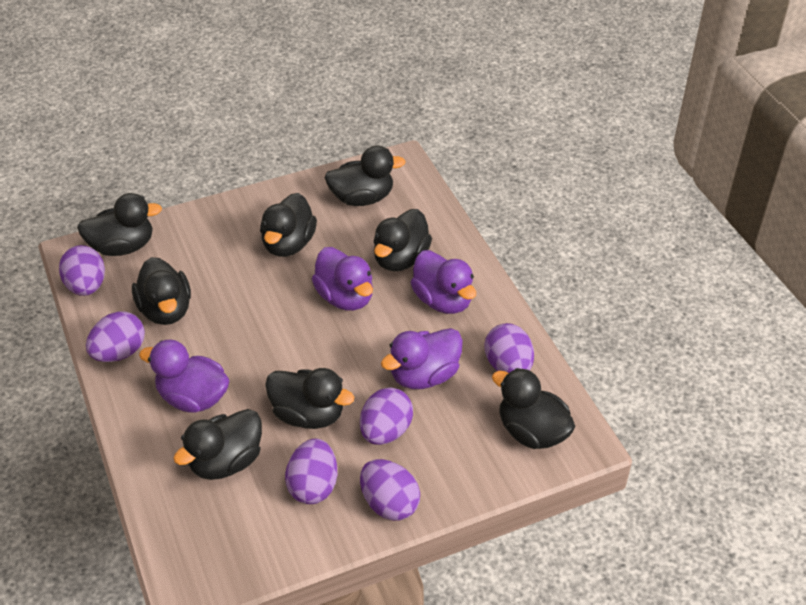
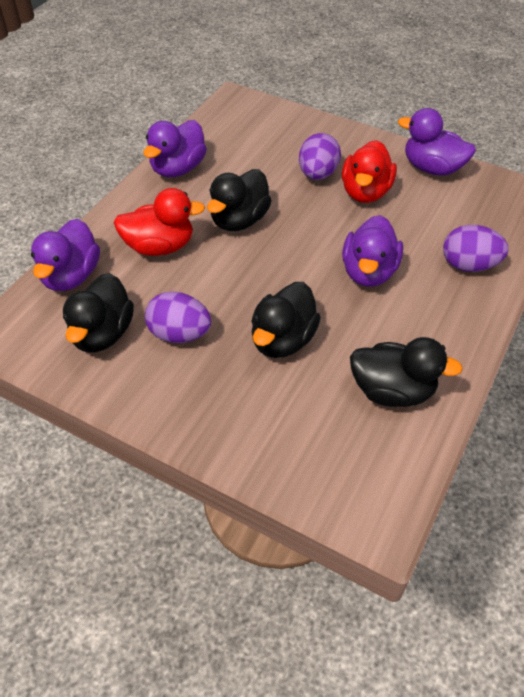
black duck: [77,193,162,256] [132,257,191,325] [173,409,262,480] [260,193,317,257] [265,368,354,429] [325,146,406,206] [374,209,432,271] [492,368,576,449] = 8 -> [63,273,134,352] [207,169,272,231] [251,282,321,358] [350,337,463,407] = 4
purple egg: [59,245,105,296] [86,311,145,362] [285,439,337,504] [360,387,413,445] [360,459,420,521] [484,323,534,373] = 6 -> [145,291,211,343] [299,133,341,180] [443,225,509,272] = 3
red duck: none = 0 -> [114,188,205,256] [342,140,397,203] = 2

